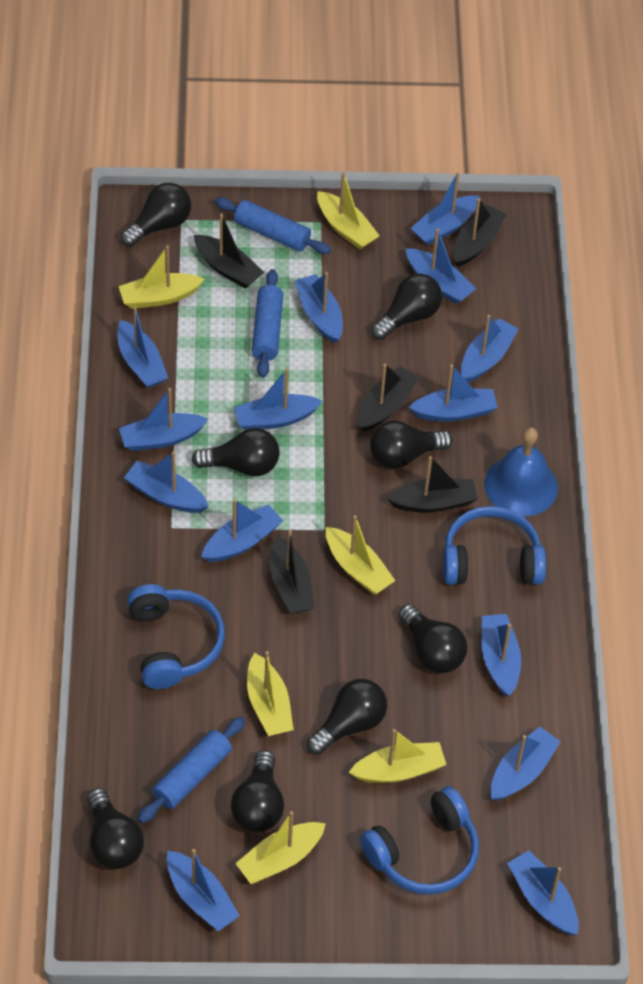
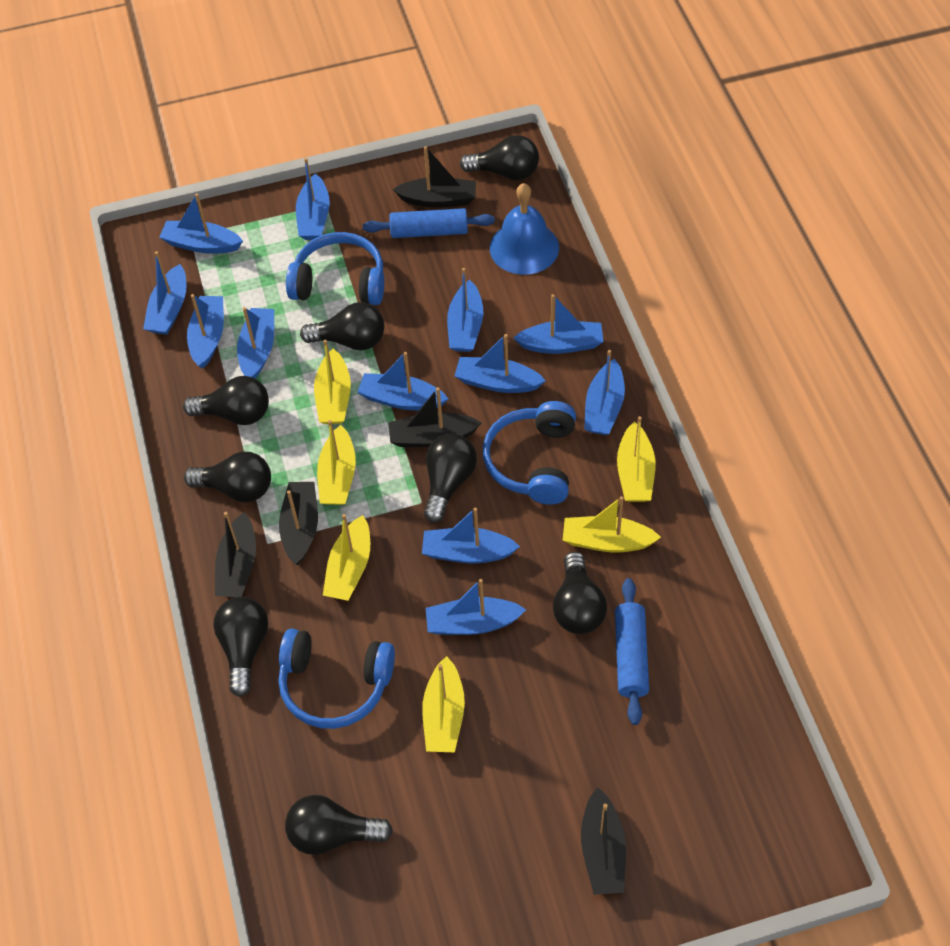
blue boat: [117,307,168,388] [119,388,208,451] [124,452,209,513] [167,849,240,931] [202,499,283,562] [234,369,322,430] [295,272,343,343] [406,228,476,304] [409,364,498,422] [410,172,480,245] [461,315,519,382] [481,614,521,697] [490,727,561,801] [507,850,579,935] = 14 -> [143,251,187,335] [159,194,243,254] [187,294,224,369] [237,307,274,378] [296,158,330,240] [357,352,448,410] [422,508,520,564] [426,579,526,635] [447,268,483,352] [455,334,546,393] [513,294,604,354] [584,350,625,435] = 12
blue rolling pin: [138,717,245,823] [215,197,331,254] [252,269,283,378] = 3 -> [363,208,495,238] [615,578,649,725] = 2

